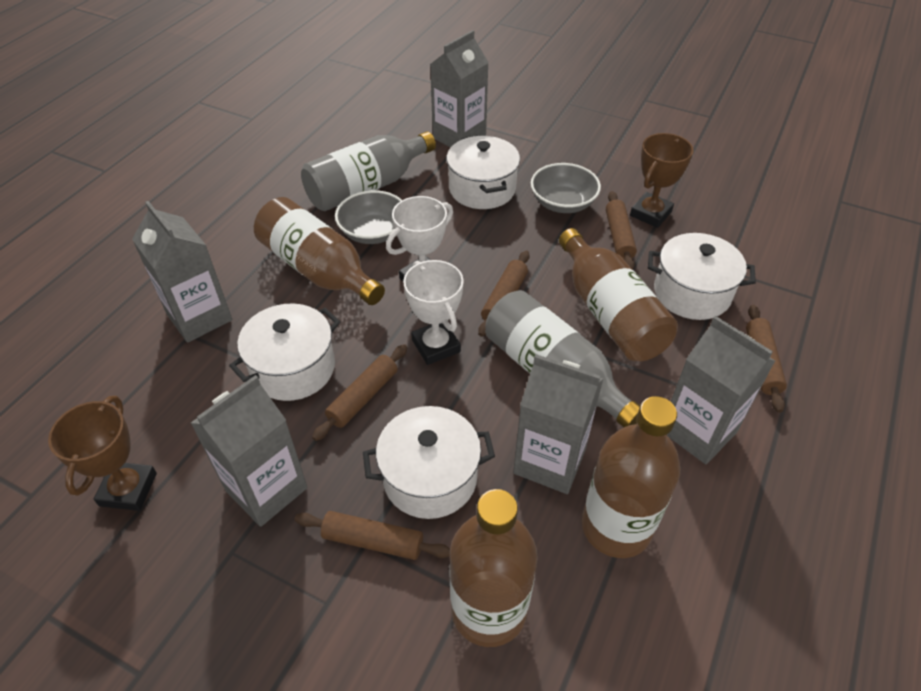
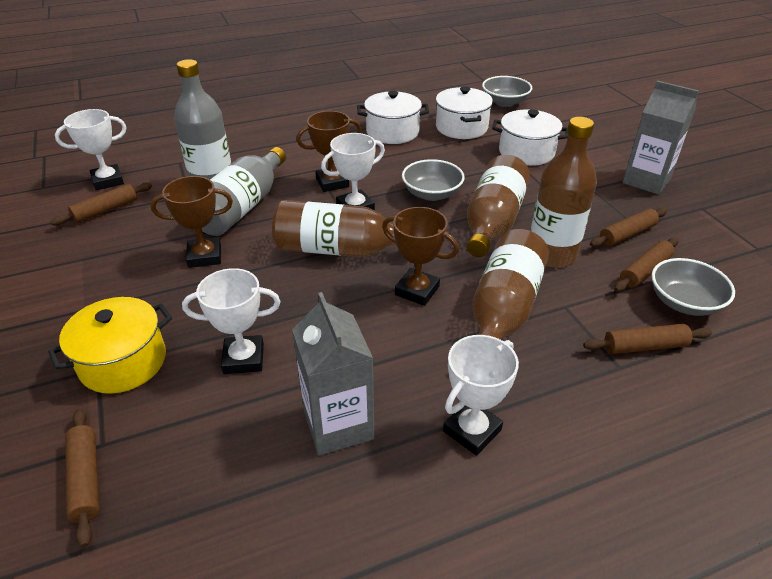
brown trophy: [48,396,157,511] [630,133,694,228] = 2 -> [151,176,233,268] [296,111,361,192] [382,207,459,306] = 3
grey bowl: [335,190,402,244] [531,163,601,213] = 2 -> [402,159,465,201] [482,76,532,107] [652,258,735,316] = 3
grey carton: [132,201,232,343] [191,375,308,527] [430,30,489,148] [513,354,603,494] [667,316,775,464] = 5 -> [292,292,374,456] [623,81,699,195] = 2
white pot: [229,303,340,401] [363,406,495,519] [446,135,520,209] [648,233,756,320] = 4 -> [357,91,429,144] [436,86,493,139] [492,110,568,166] = 3
white trophy: [386,196,453,281] [403,260,464,365] = 2 -> [55,109,126,190] [182,268,281,374] [321,133,385,210] [443,335,519,456] = 4
yellow pot: none = 0 -> [48,297,172,394] = 1

